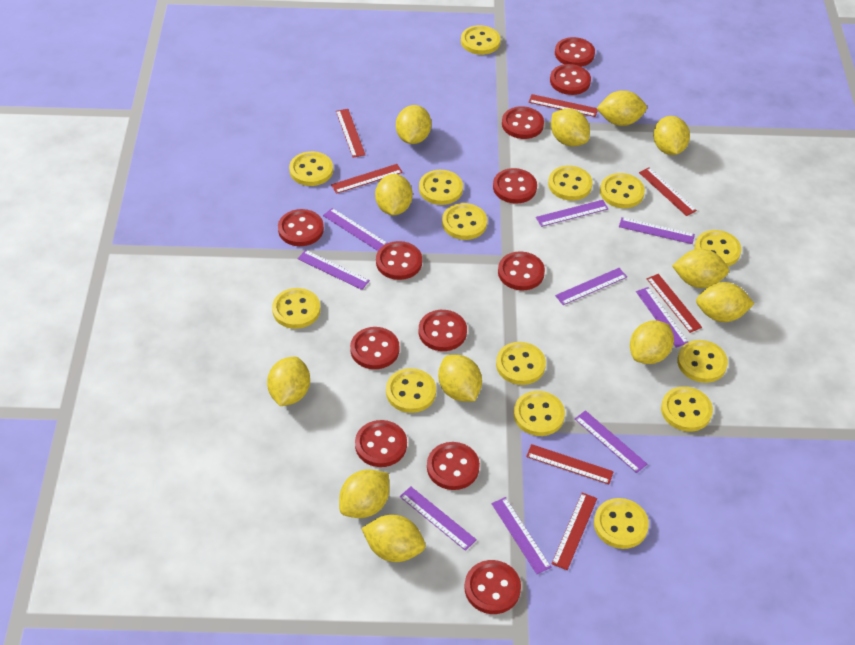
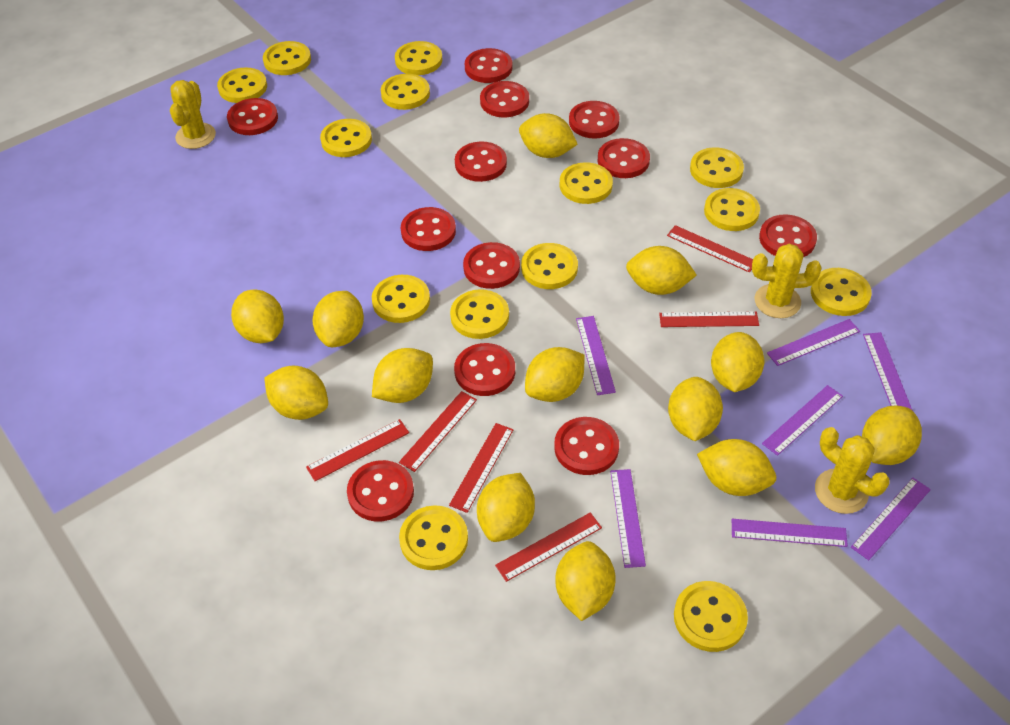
purple ruler: [298,250,370,290] [323,208,387,251] [400,486,477,551] [491,497,551,574] [536,200,608,227] [555,268,627,305] [575,410,647,473] [619,217,695,244] [636,287,688,348] = 9 -> [576,316,616,395] [610,469,646,568] [732,519,848,547] [762,385,843,456] [767,319,860,366] [851,478,931,560] [863,332,913,411] = 7
red ruler: [331,164,403,194] [336,109,366,158] [526,444,614,484] [529,94,598,117] [552,493,597,570] [639,168,697,216] [647,274,702,333] = 7 -> [306,419,409,481] [399,391,477,472] [449,423,513,513] [495,512,602,582] [659,311,759,327] [667,225,753,273] = 6
yellow cactus: none = 0 -> [170,80,216,149] [752,244,822,318] [815,427,890,514] = 3
yellow lemon: [267,356,310,406] [339,469,389,518] [361,515,425,562] [375,174,413,215] [396,105,431,144] [438,355,482,401] [551,108,590,146] [596,90,647,126] [630,321,674,364] [653,116,690,155] [672,249,729,288] [696,282,754,322] = 12 -> [231,289,284,343] [264,366,328,420] [312,291,364,347] [372,348,433,403] [477,473,535,542] [519,113,578,158] [525,347,585,402] [555,541,616,621] [626,246,697,295] [668,377,723,441] [697,439,776,496] [711,332,764,392] [862,406,922,465] = 13

